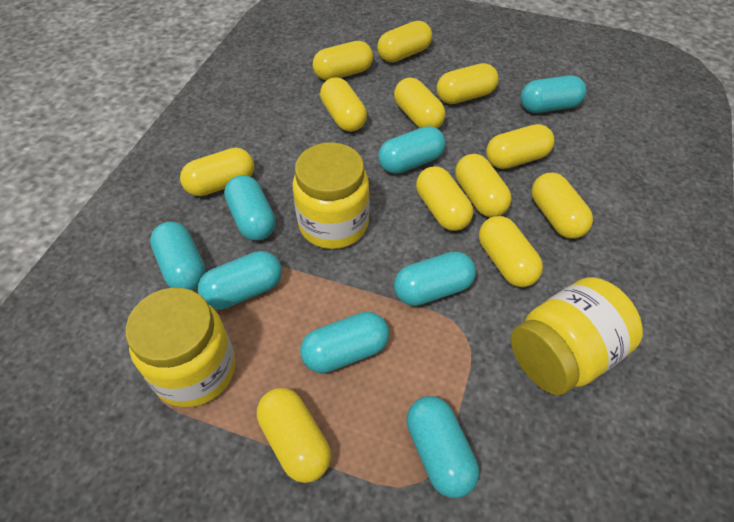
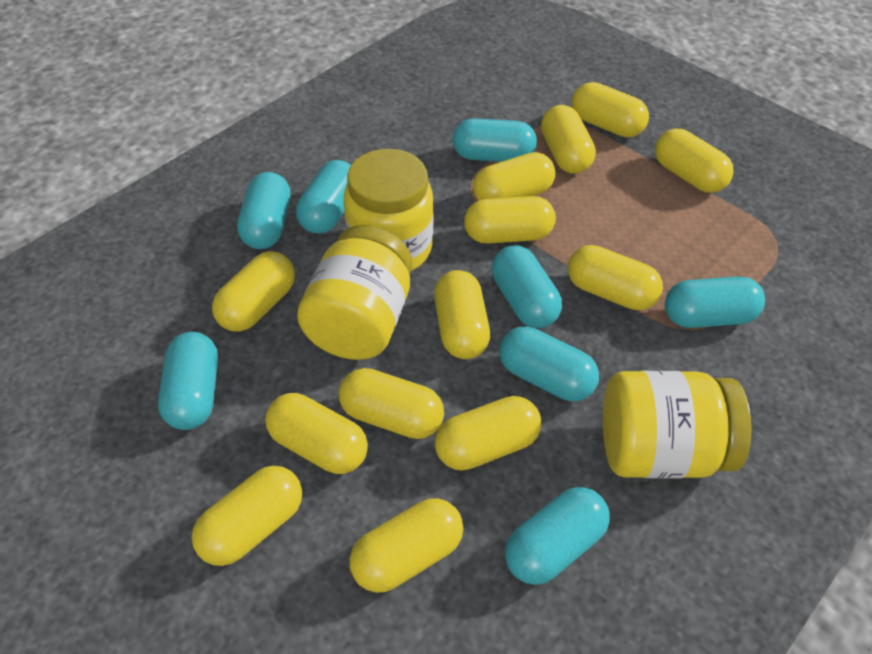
yellow capsule: [180,148,254,196] [257,388,331,483] [313,41,373,81] [320,77,367,132] [377,21,432,62] [394,78,446,129] [416,166,473,231] [437,63,499,104] [455,154,512,217] [479,216,543,287] [486,124,555,169] [531,172,593,239] = 12 -> [191,466,302,566] [212,251,295,332] [265,393,368,474] [339,368,444,439] [349,498,463,593] [434,270,490,359] [435,396,541,471] [464,196,556,244] [473,152,555,201] [541,105,596,174] [568,245,663,310] [572,82,649,138] [655,129,734,193] = 13

